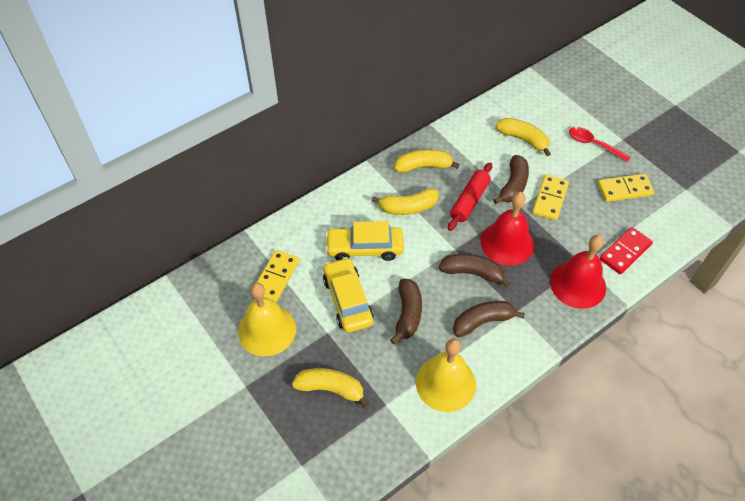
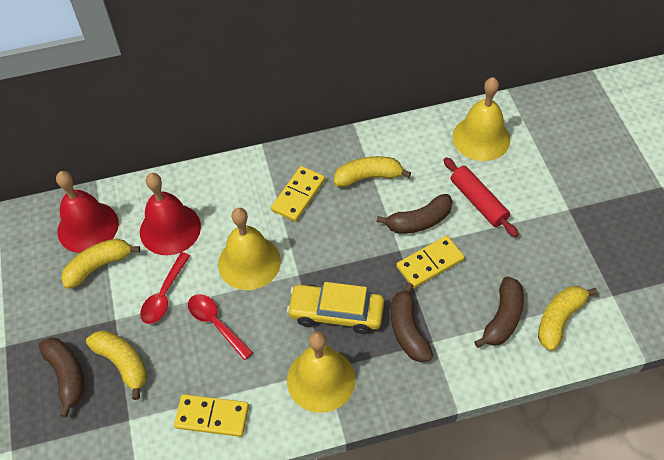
red domino: [600,227,653,274] = 1 -> none = 0
red spoon: [569,127,631,162] = 1 -> [140,252,190,324] [188,294,253,360] = 2
yellow bell: [238,283,296,356] [416,339,476,412] = 2 -> [218,208,281,290] [287,331,355,413] [452,77,510,161] = 3
yellow car: [323,257,374,333] [325,221,404,261] = 2 -> [287,282,384,334] = 1

